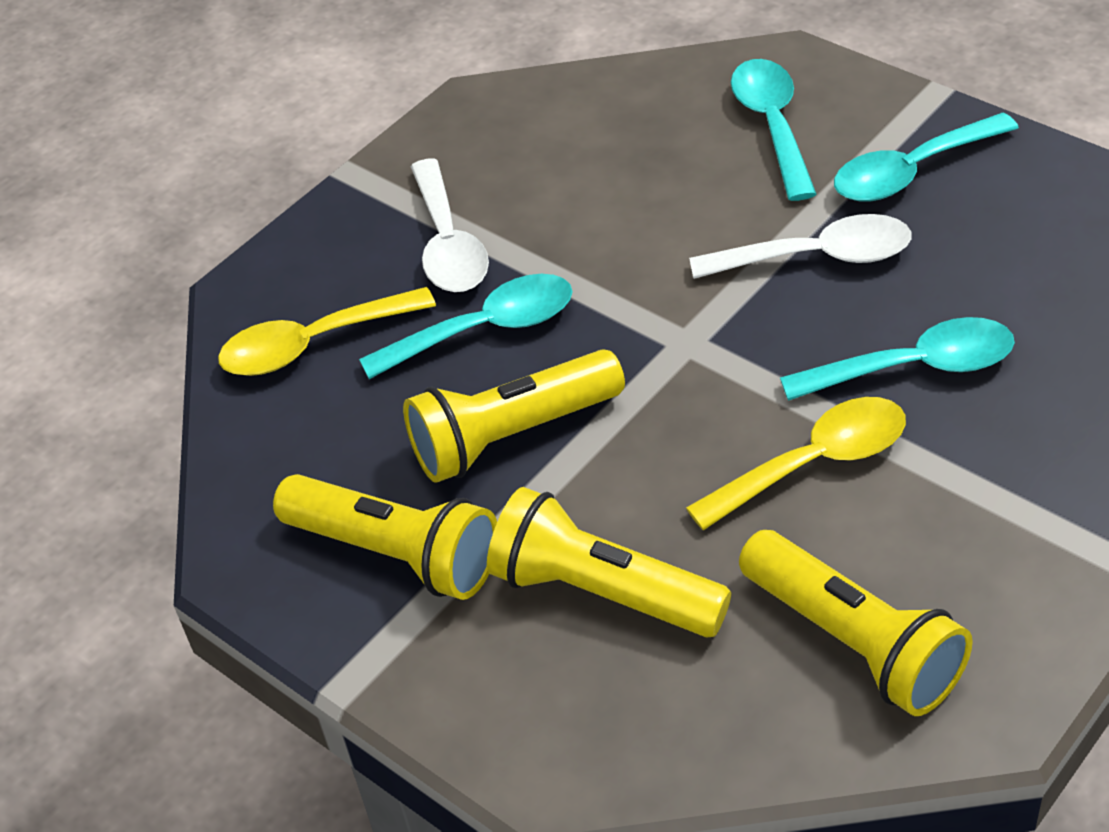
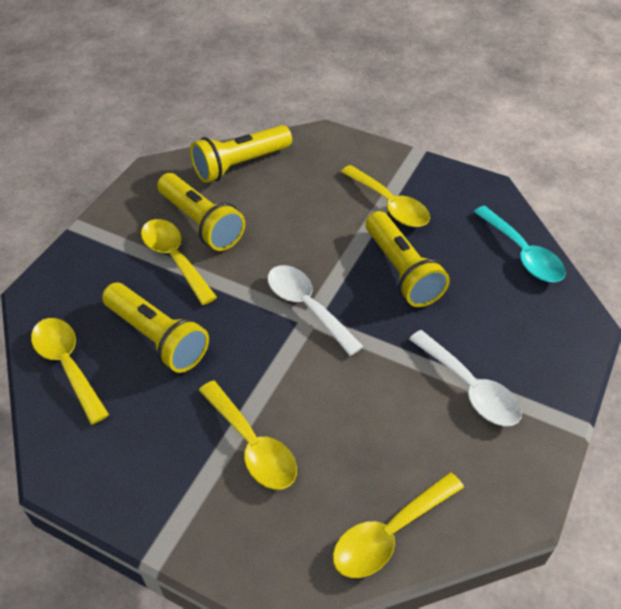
turquoise spoon: [359,274,573,379] [731,59,817,201] [780,317,1015,401] [834,113,1019,202] = 4 -> [474,206,566,282] = 1
yellow spoon: [218,287,436,376] [686,397,906,530] = 2 -> [31,318,109,424] [141,219,217,305] [198,380,297,490] [333,472,464,578] [341,165,430,227] = 5

